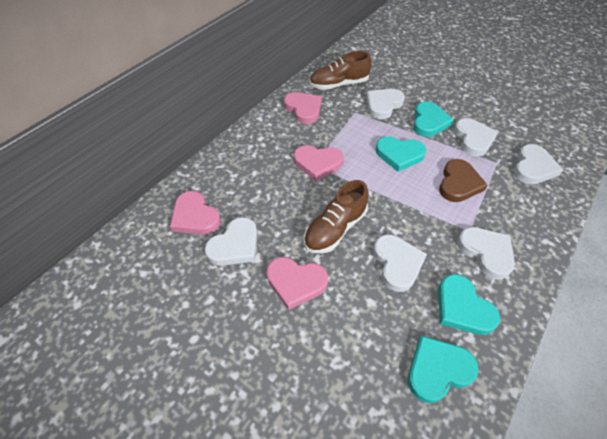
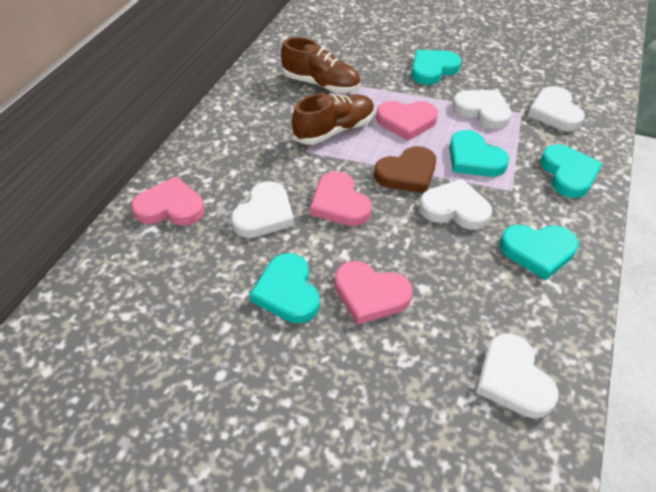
turquoise heart: [375,136,426,172] [408,336,479,403] [413,102,454,137] [438,274,500,335] = 4 -> [250,253,320,323] [412,50,462,85] [449,130,509,177] [500,225,579,280] [540,144,603,198] = 5
white heart: [205,217,257,266] [366,89,405,119] [373,235,427,292] [454,118,498,156] [457,227,515,280] [514,144,563,185] = 6 -> [231,181,294,238] [419,179,492,230] [452,90,512,129] [476,333,559,418] [528,86,585,131] = 5

